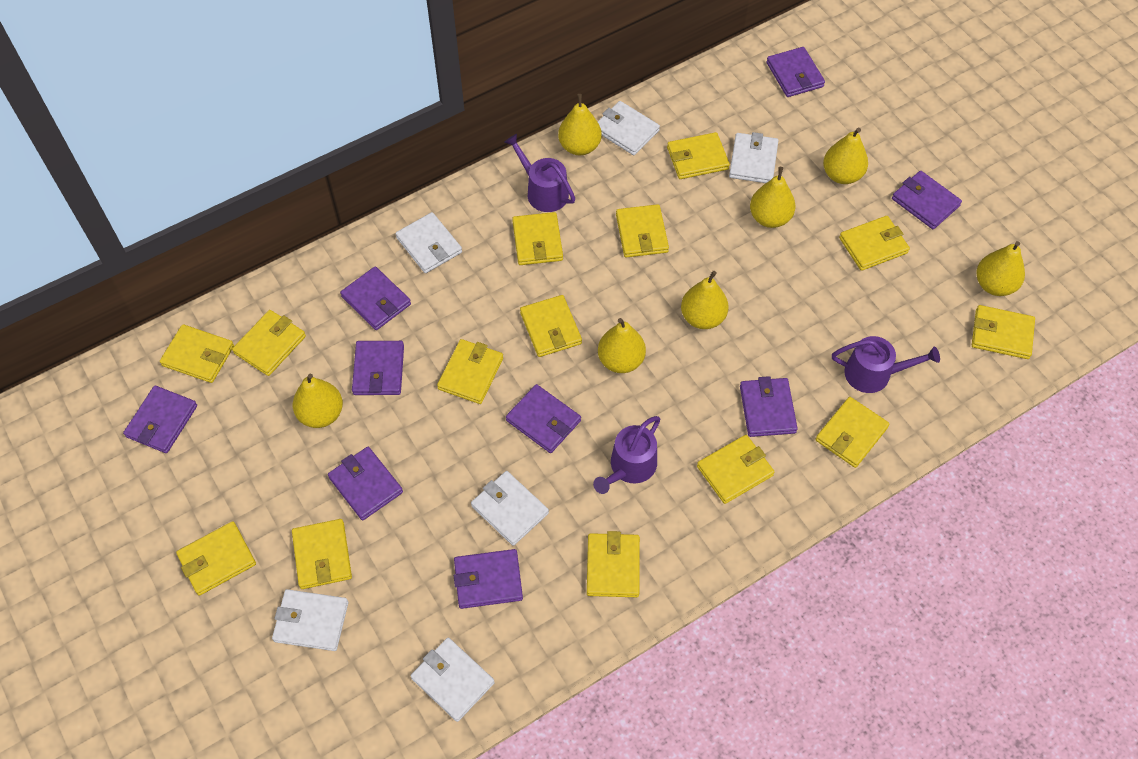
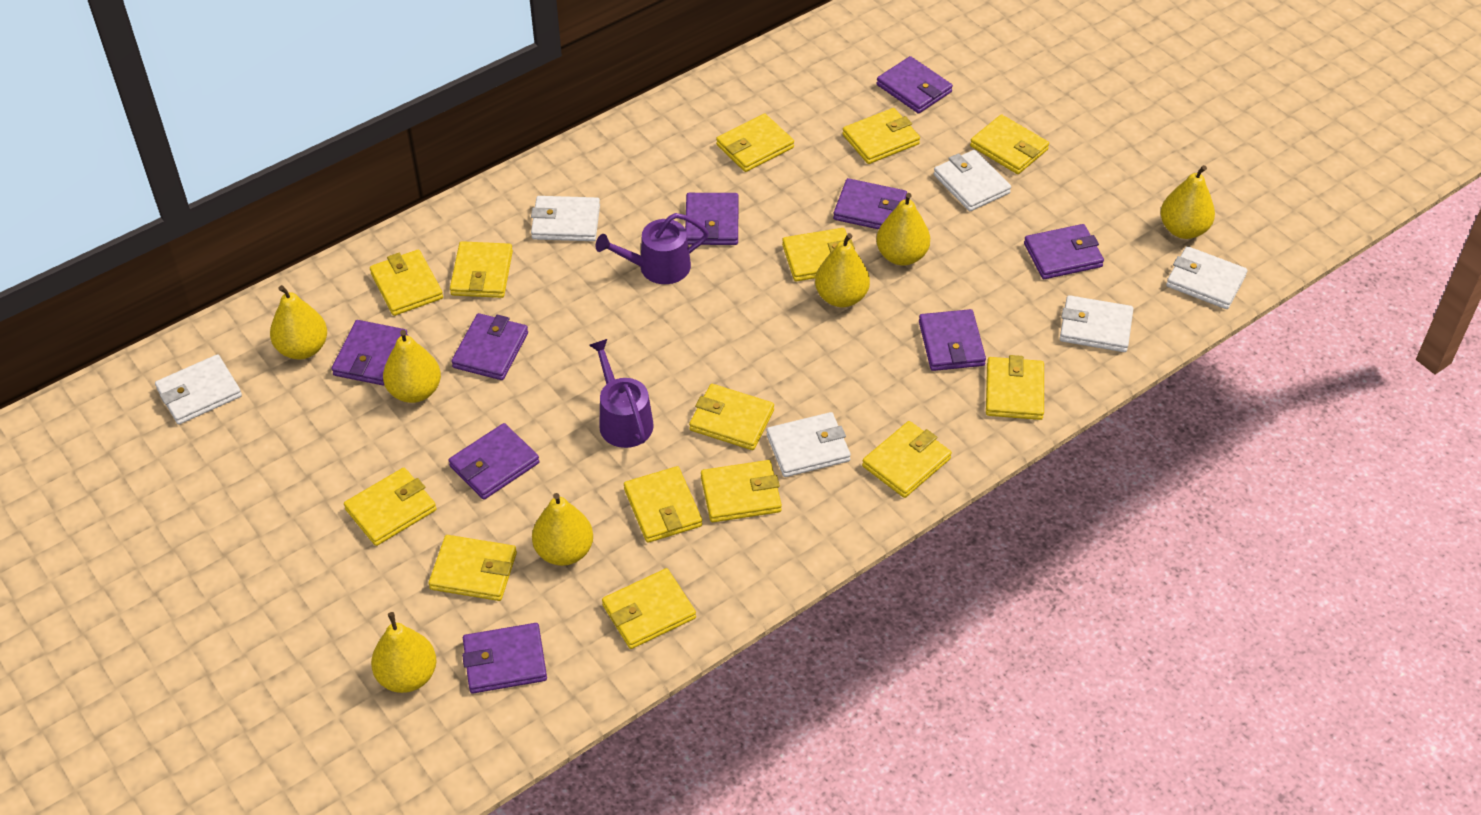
purple watering can: [505,134,575,212] [593,416,660,494] [832,336,940,393] = 3 -> [589,339,654,448] [595,213,709,284] = 2

